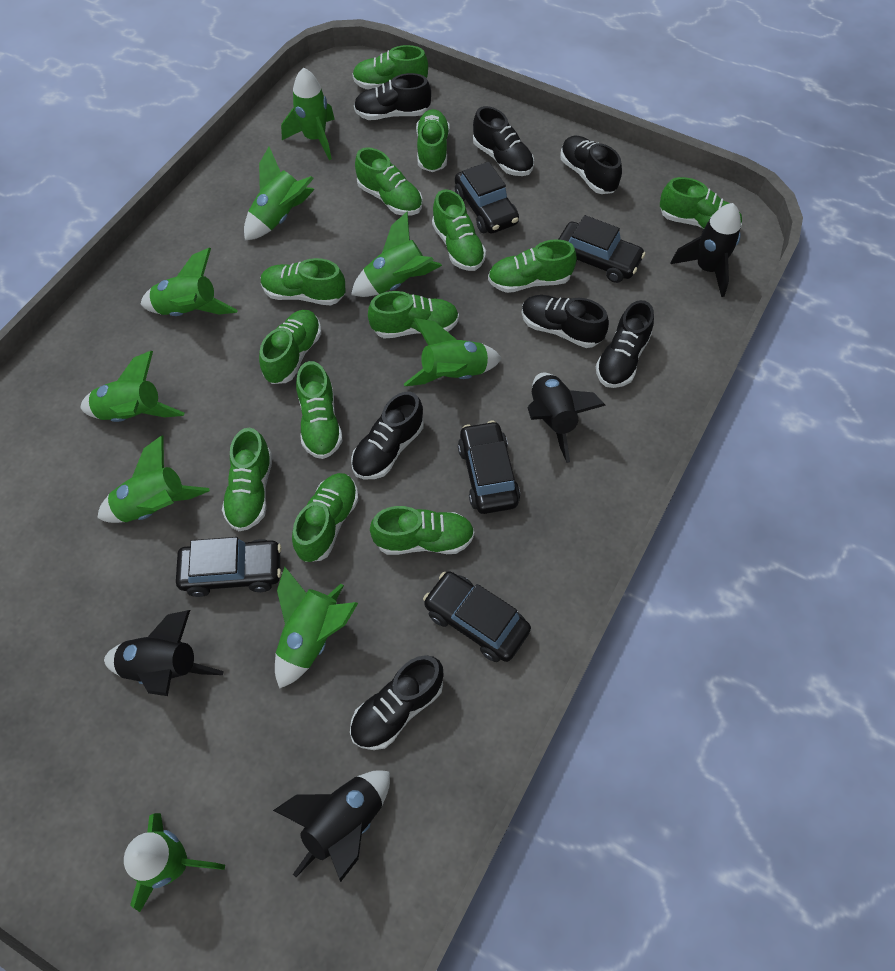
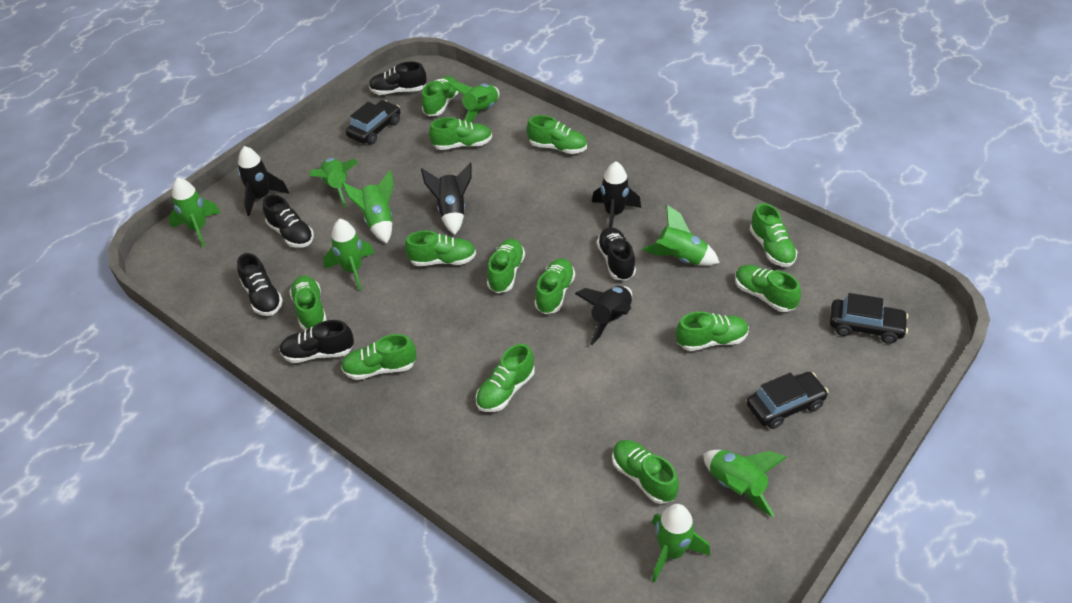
black car: [176,537,281,597] [423,571,531,662] [455,162,519,233] [458,421,520,514] [558,215,646,283] = 5 -> [346,100,400,145] [747,372,828,429] [830,293,908,344] = 3
black shoe: [350,655,444,750] [351,392,424,479] [354,73,431,120] [473,106,534,176] [522,295,609,348] [560,136,622,194] [596,300,654,388] = 7 -> [237,253,283,316] [263,194,314,248] [279,320,354,363] [369,62,427,95] [597,227,636,281] = 5
green rocket: [81,351,184,422] [97,435,210,523] [124,813,225,912] [140,248,238,316] [244,147,315,240] [275,566,358,689] [281,68,335,160] [351,212,442,297] [404,318,502,386] = 9 -> [169,177,221,247] [309,158,359,208] [323,219,375,291] [341,170,394,243] [448,82,500,123] [642,205,720,266] [652,504,710,583] [703,450,787,517] = 8

